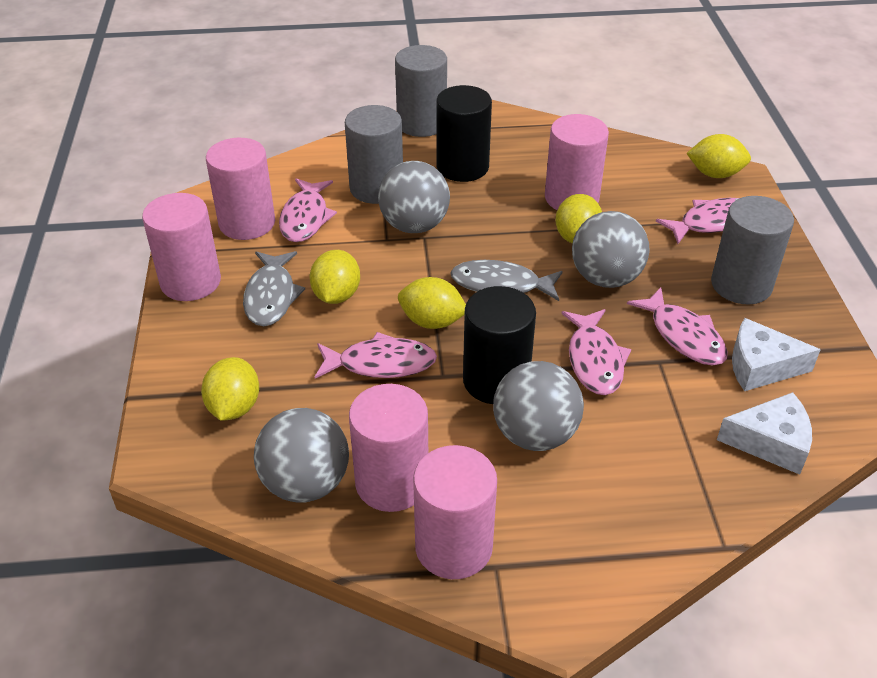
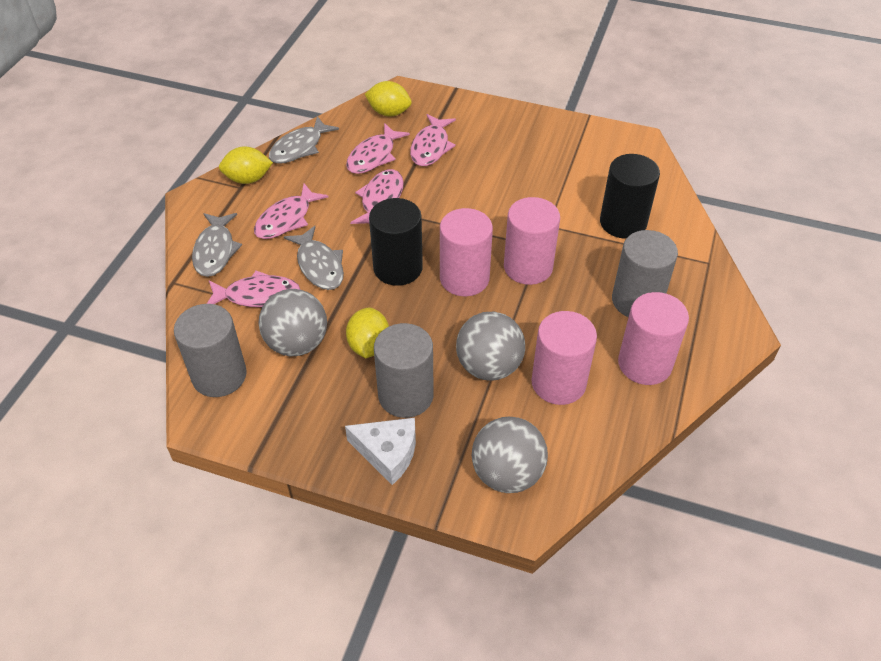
grey ball: [254,408,349,503] [378,161,450,233] [493,361,584,451] [572,211,650,288] = 4 -> [259,289,327,356] [456,312,525,381] [472,417,548,493] = 3
grey fish: [243,251,305,326] [450,260,563,301] = 2 -> [192,213,242,277] [269,116,339,164] [284,226,344,290] = 3
pink cylinder: [142,193,221,301] [206,138,275,240] [349,384,428,512] [413,445,497,579] [545,114,609,210] = 5 -> [440,208,493,296] [504,197,560,285] [532,311,597,405] [618,292,689,385] = 4
white cheese: [717,392,812,475] [732,318,821,391] = 2 -> [345,418,416,485] = 1
yellow lemon: [201,357,259,421] [310,250,360,304] [398,277,466,329] [555,194,602,243] [687,134,751,178] = 5 -> [219,146,273,184] [346,307,389,358] [365,81,412,117] = 3

